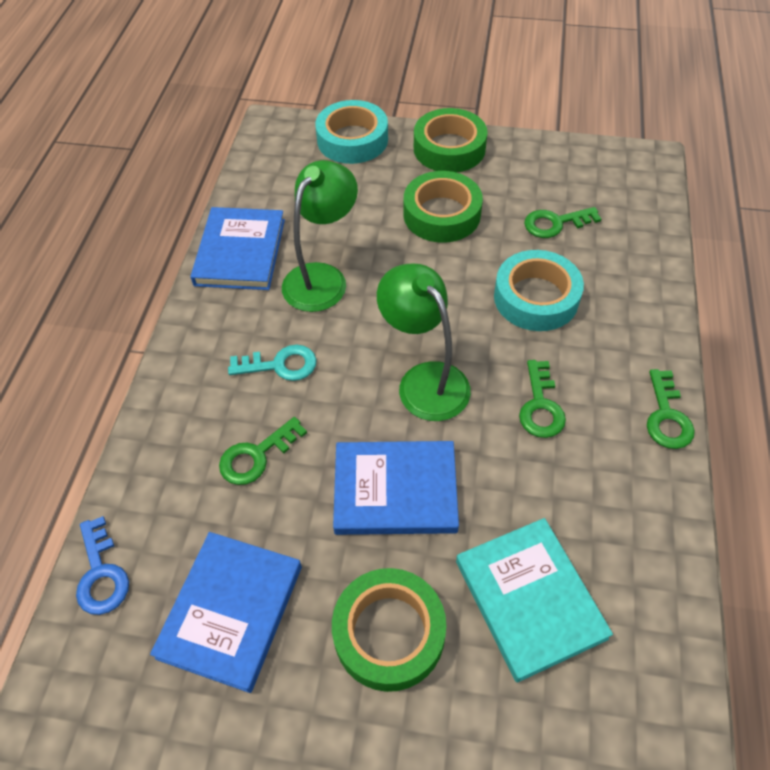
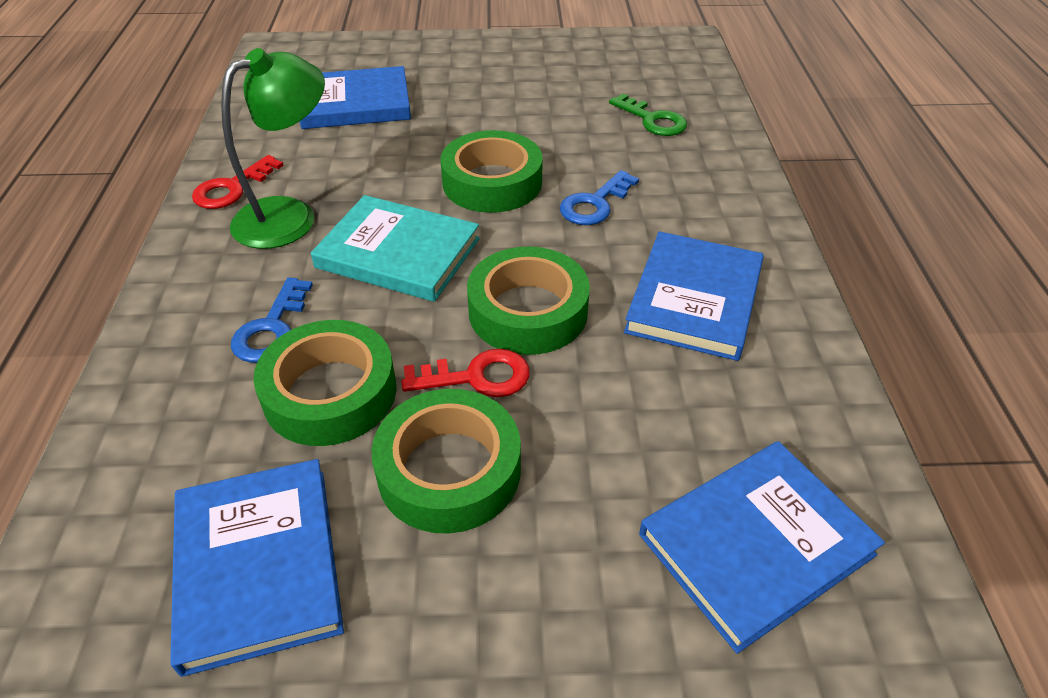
blue book: [150,532,302,693] [190,207,285,290] [333,441,459,535] = 3 -> [170,459,344,677] [300,66,411,129] [624,231,764,361] [639,441,885,654] = 4
blue key: [76,516,129,615] = 1 -> [231,277,313,363] [560,170,639,225] = 2
green key: [219,417,307,485] [519,360,566,438] [524,207,601,238] [647,369,695,449] = 4 -> [609,93,687,136] = 1
green lamp: [282,160,358,312] [377,263,471,421] = 2 -> [221,48,325,249] = 1
green tape: [332,568,446,692] [404,171,483,243] [414,108,488,173] = 3 -> [253,320,396,446] [372,389,521,534] [441,130,543,213] [467,246,590,355] = 4
red key: none = 0 -> [192,155,284,209] [401,349,530,397] = 2
turquoise key: [228,345,317,381] = 1 -> none = 0
turquoise tape: [315,100,388,164] [494,250,584,331] = 2 -> none = 0

